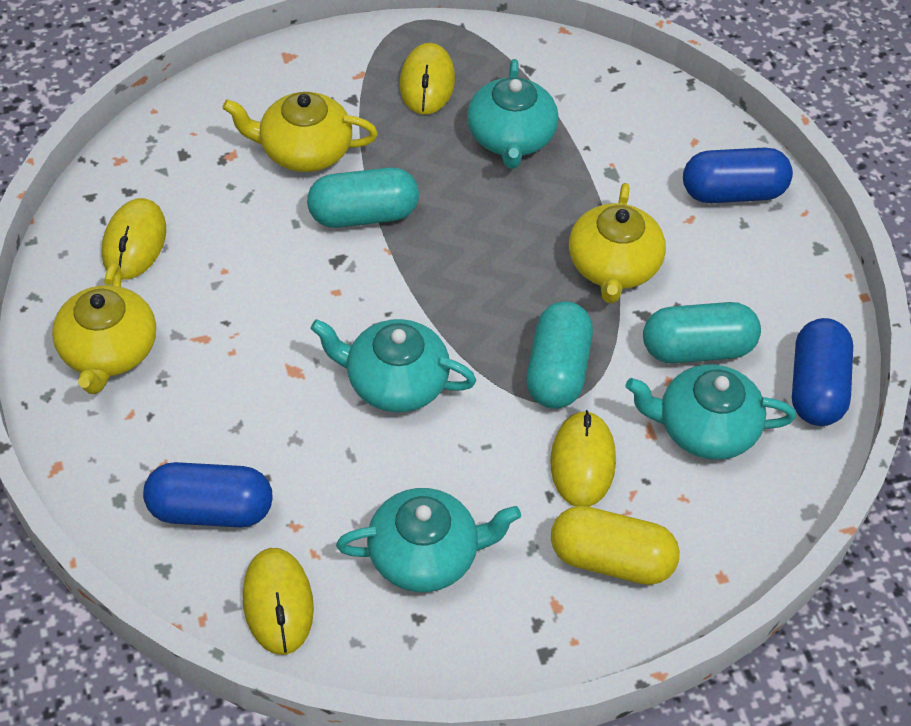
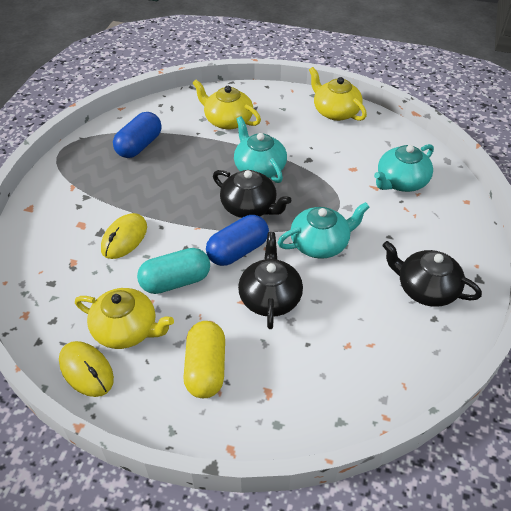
black teapot: none = 0 -> [213,170,292,218] [238,232,303,329] [382,241,482,307] = 3
blue capsule: [143,462,273,527] [683,148,793,203] [792,318,853,426] = 3 -> [113,112,162,158] [206,215,269,266] = 2
turquoise capsule: [307,167,419,228] [526,301,593,409] [643,302,761,363] = 3 -> [137,248,210,294] = 1
turquoise teapot: [311,319,476,412] [336,488,521,592] [467,59,559,169] [626,365,796,460] = 4 -> [234,116,287,183] [277,202,370,259] [374,144,434,192] = 3
yellow mouse: [102,198,166,280] [242,548,314,655] [400,43,455,115] [550,410,616,507] = 4 -> [59,341,114,397] [101,213,147,259] = 2

